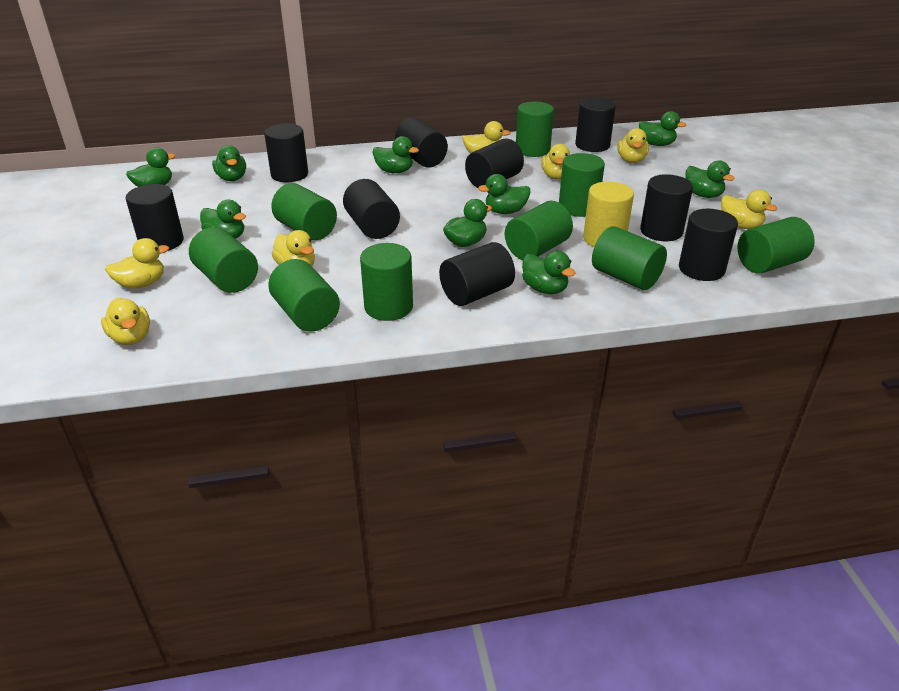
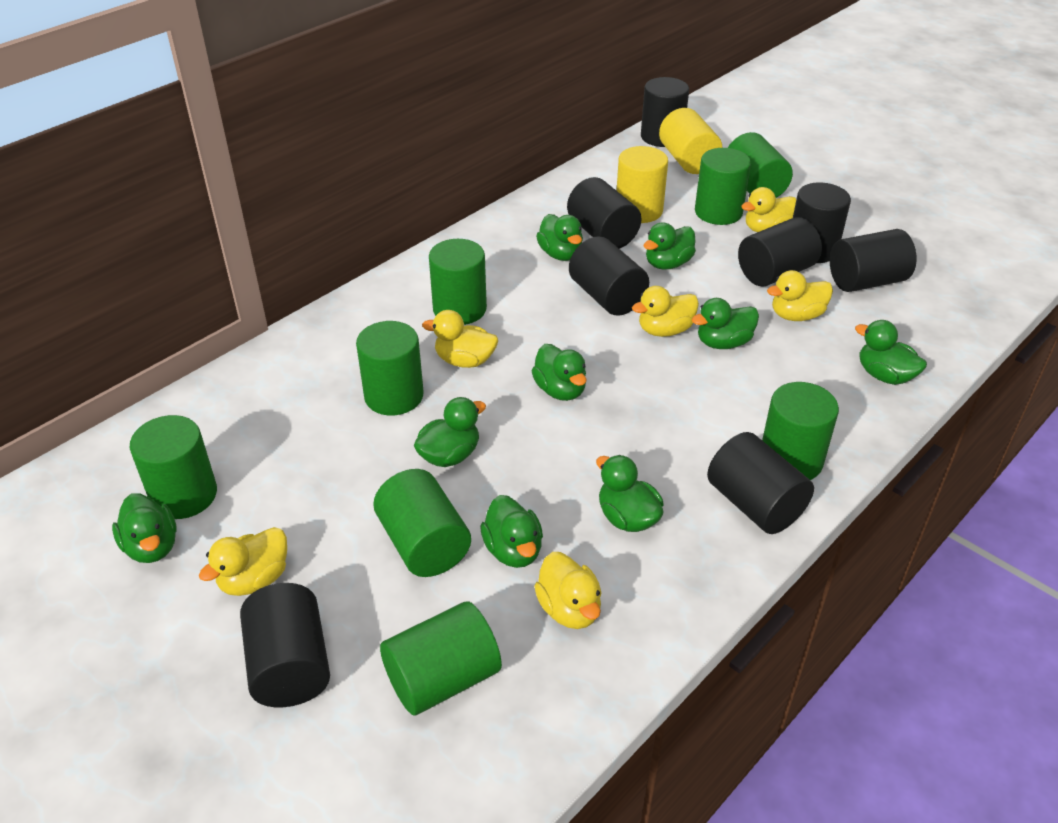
black cylinder: [126,184,184,251] [264,124,308,182] [343,179,400,239] [395,118,448,167] [439,242,515,306] [465,139,524,188] [575,97,616,152] [640,174,693,241] [679,209,738,281] = 9 -> [240,583,330,707] [567,177,642,249] [569,236,649,316] [641,77,689,147] [707,432,814,534] [738,217,822,287] [793,182,851,263] [830,229,916,292] = 8
green cylinder: [189,227,258,293] [268,259,340,331] [271,183,337,240] [360,243,413,321] [505,201,573,260] [516,102,554,157] [559,153,605,217] [592,226,667,290] [737,217,815,274] = 9 -> [130,415,217,519] [356,321,424,415] [373,469,471,577] [380,601,502,715] [429,239,487,325] [695,148,751,225] [728,132,793,198] [762,382,839,480] = 8
yellow cylinder: [583,181,634,247] = 1 -> [617,146,668,223] [659,108,722,174] = 2
yellow duck: [101,298,150,345] [105,238,169,289] [272,230,315,266] [462,121,510,153] [541,144,570,180] [617,128,649,163] [721,190,777,229] = 7 -> [199,527,287,596] [422,310,498,368] [534,552,602,629] [632,286,699,337] [741,187,796,232] [767,270,833,321] = 6

